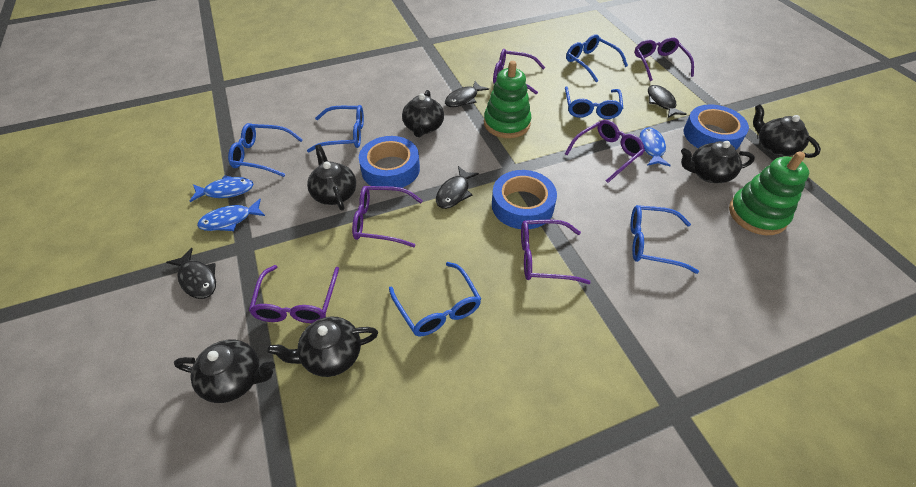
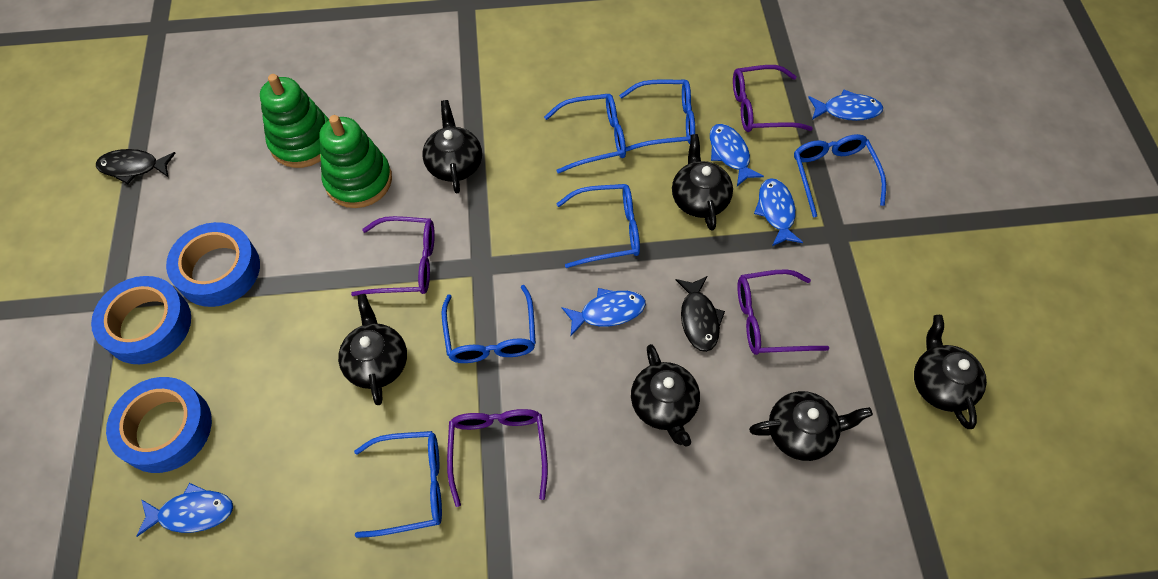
black fish: [166,248,216,299] [436,166,479,209] [445,81,489,107] [648,85,687,118] = 4 -> [96,149,175,184] [676,276,725,352] = 2
blue fish: [189,175,253,202] [197,199,265,231] [639,127,671,166] = 3 -> [136,483,233,537] [562,288,646,336] [710,124,764,186] [754,178,803,246] [808,89,883,121] = 5
purple glasses: [249,265,339,323] [352,186,423,247] [493,49,545,94] [521,220,591,284] [565,120,645,183] [635,37,694,81] = 6 -> [351,216,435,296] [447,409,548,507] [733,65,813,132] [737,269,829,355] = 4

